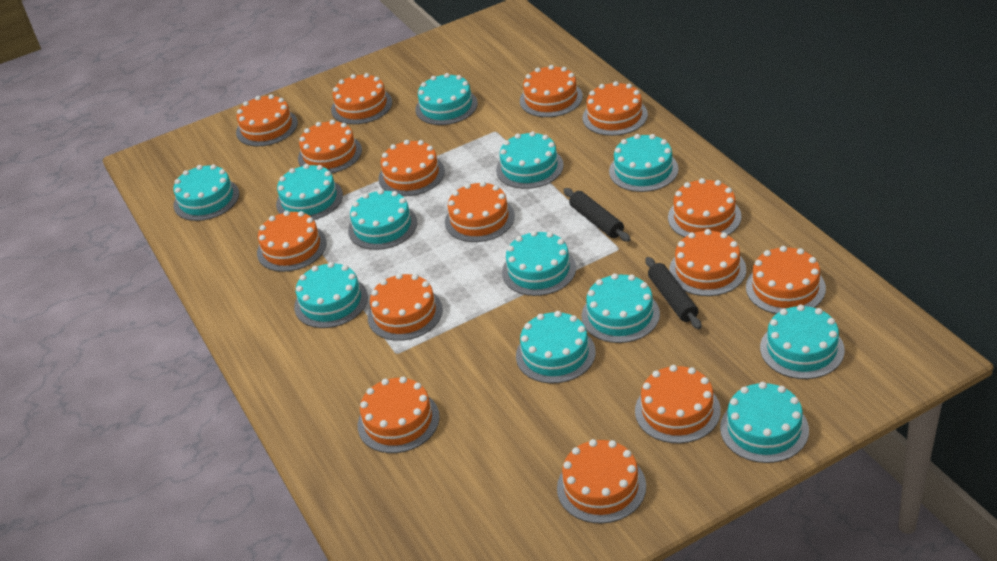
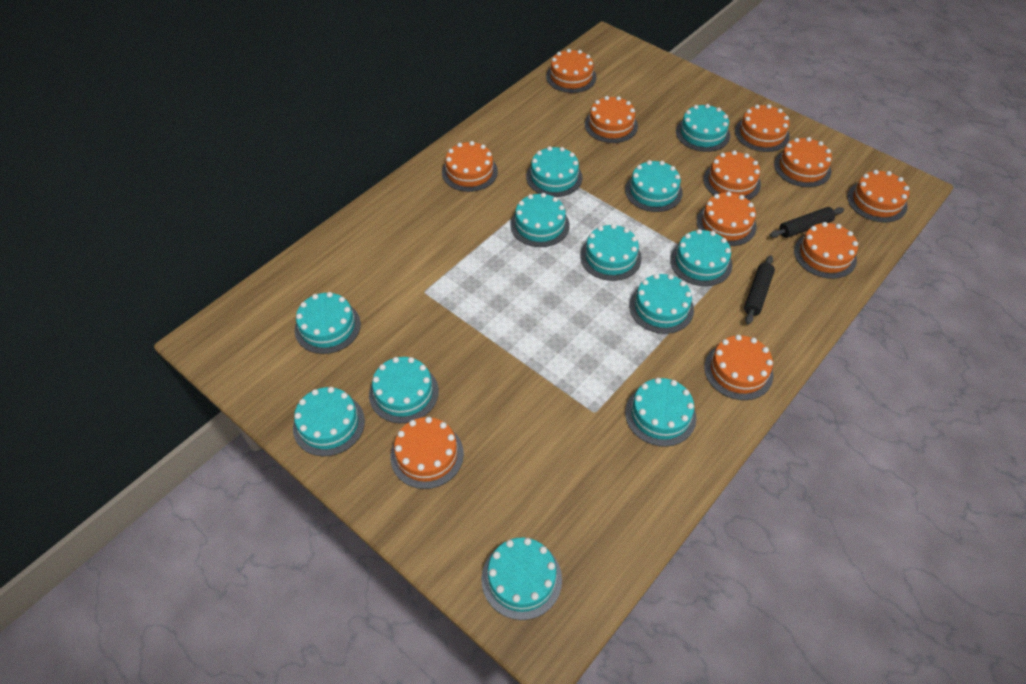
orange cake: [236,94,298,146] [257,211,327,272] [298,120,362,173] [331,73,392,124] [358,377,440,453] [368,273,443,341] [378,140,445,196] [445,181,515,242] [520,65,583,117] [557,439,646,524] [583,81,648,136] [635,365,721,443] [668,178,742,237] [669,229,746,296] [746,246,826,314] = 15 -> [390,417,464,489] [442,141,498,192] [546,49,596,93] [585,96,638,143] [697,192,757,246] [703,150,761,200] [704,335,773,400] [735,104,790,152] [774,137,832,187] [794,222,858,279] [847,170,909,222] = 11

